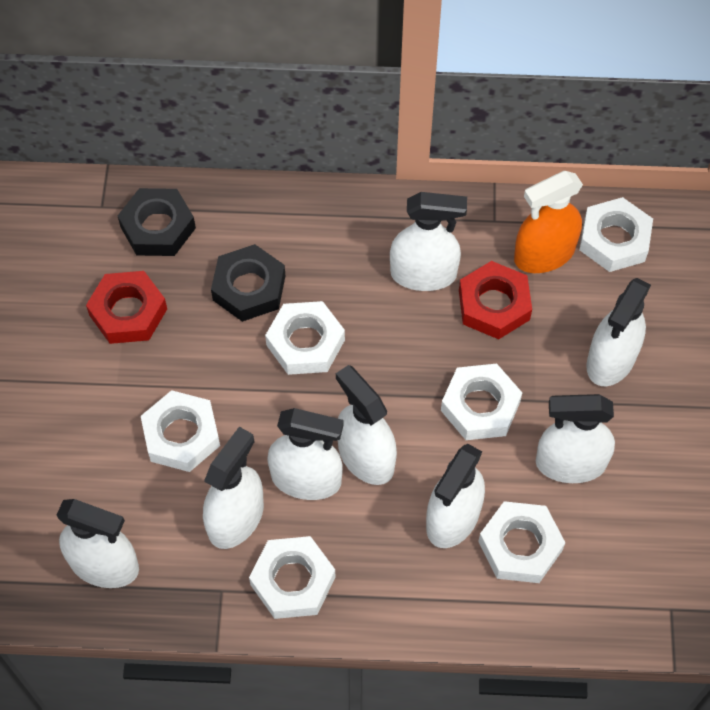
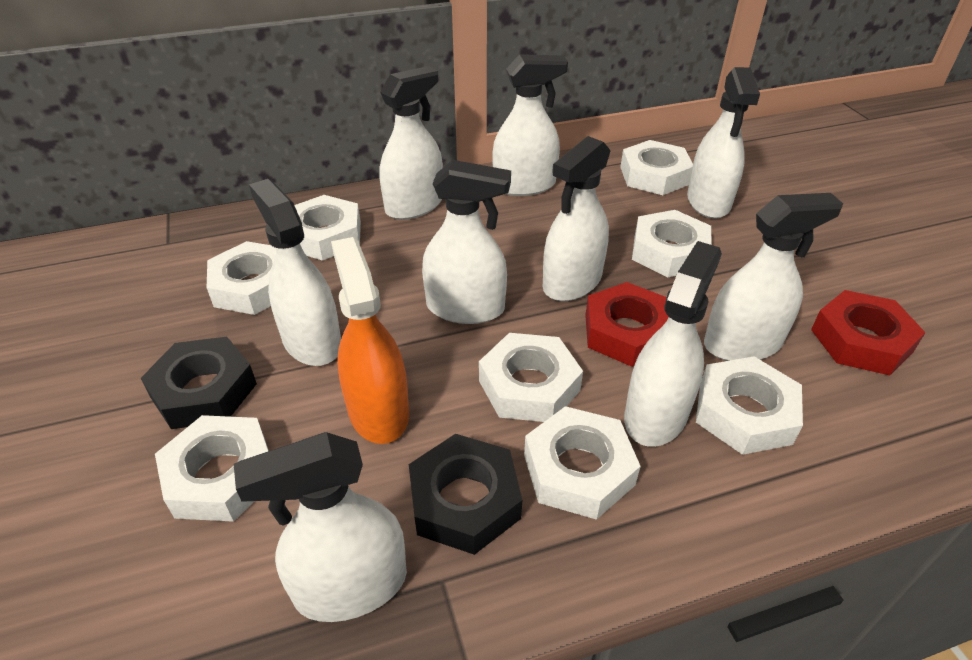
white nut: [141,390,220,472] [249,536,335,619] [265,301,345,375] [441,364,522,440] [478,501,566,583] [579,197,653,272] = 6 -> [155,415,269,522] [207,241,276,315] [294,195,361,261] [479,333,583,422] [524,406,641,520] [620,140,693,195] [632,210,711,277] [696,356,803,455] = 8
white spray bottle: [57,499,139,588] [203,427,264,549] [268,408,344,500] [336,365,397,485] [390,192,467,291] [426,444,485,548] [536,394,615,483] [586,278,651,386] = 8 -> [234,432,407,622] [249,179,341,366] [379,66,443,220] [422,160,511,324] [493,54,568,196] [543,136,611,301] [624,241,722,447] [687,67,760,219] [704,193,843,361] = 9

